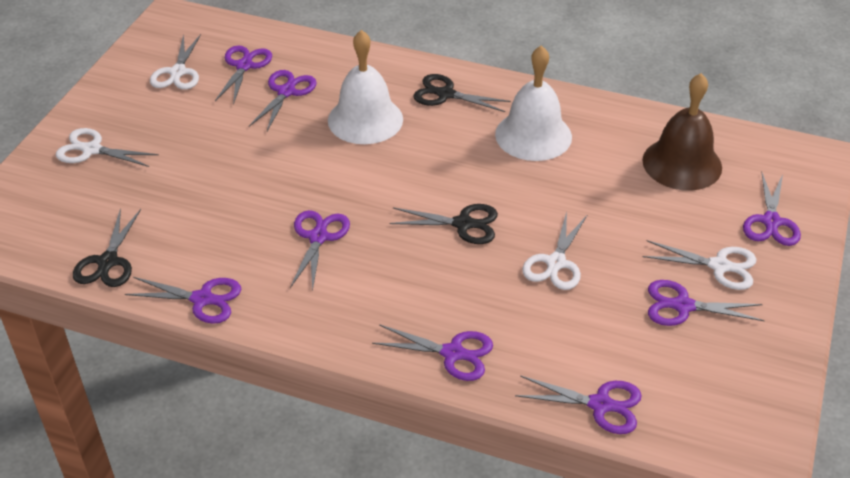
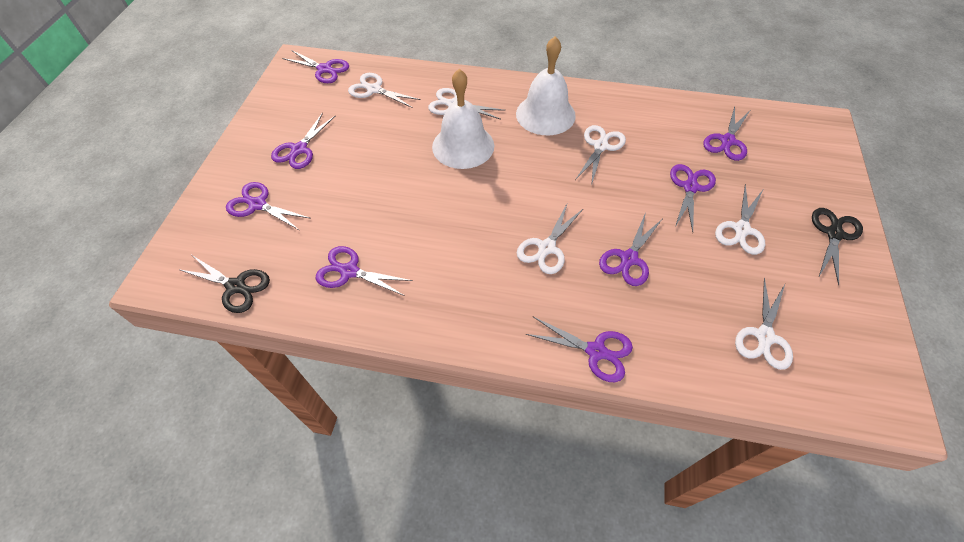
black scissors: [73,208,141,287] [389,204,498,244] [413,74,511,112] = 3 -> [178,255,270,313] [812,208,863,285] = 2
brown bell: [642,73,722,191] = 1 -> none = 0
white scissors: [56,128,159,167] [150,34,201,90] [522,211,588,290] [643,240,757,290] = 4 -> [348,73,421,108] [428,88,506,120] [517,202,584,274] [575,125,626,186] [715,184,765,255] [735,277,793,370] = 6

